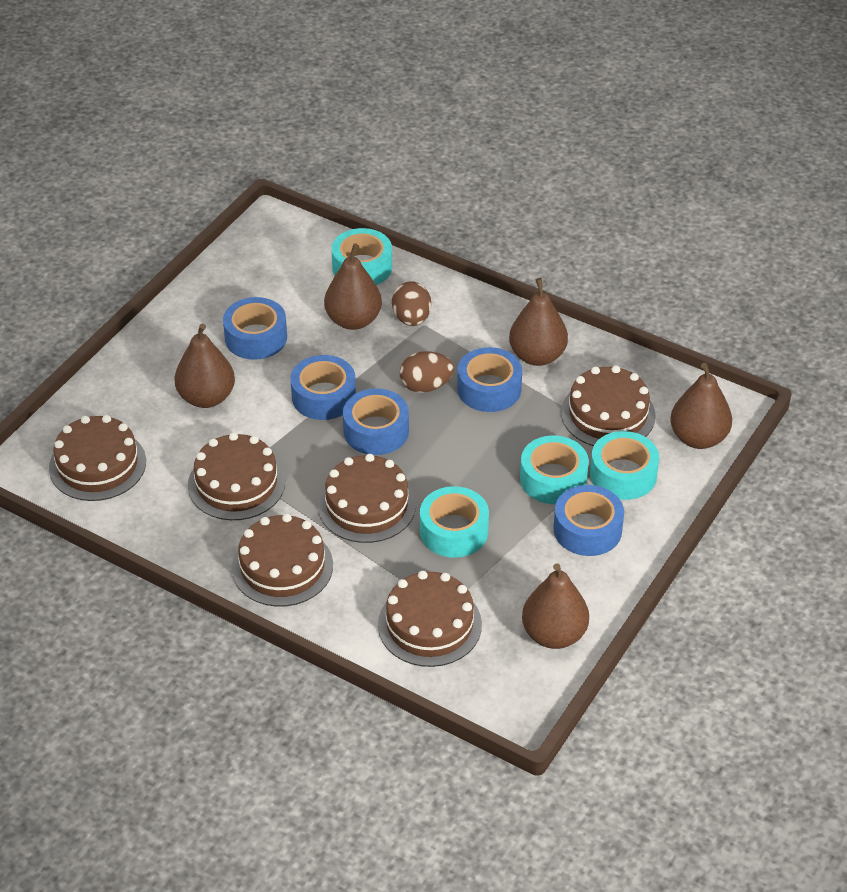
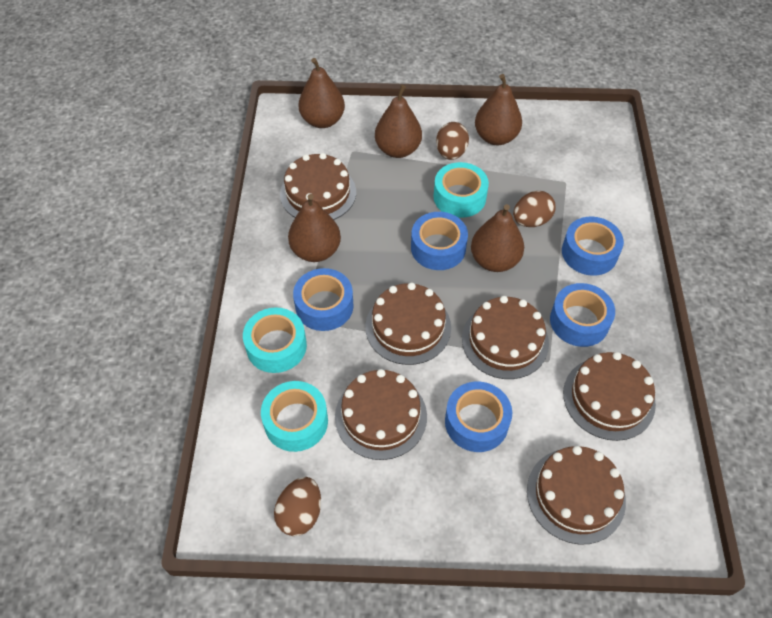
brown egg: [392,281,431,326] [400,351,454,393] = 2 -> [274,477,321,536] [436,122,469,160] [513,191,556,227] = 3
turquoise tape: [332,228,392,285] [420,486,489,558] [520,436,589,504] [590,431,659,500] = 4 -> [243,307,307,373] [261,381,328,452] [434,162,489,218] = 3

